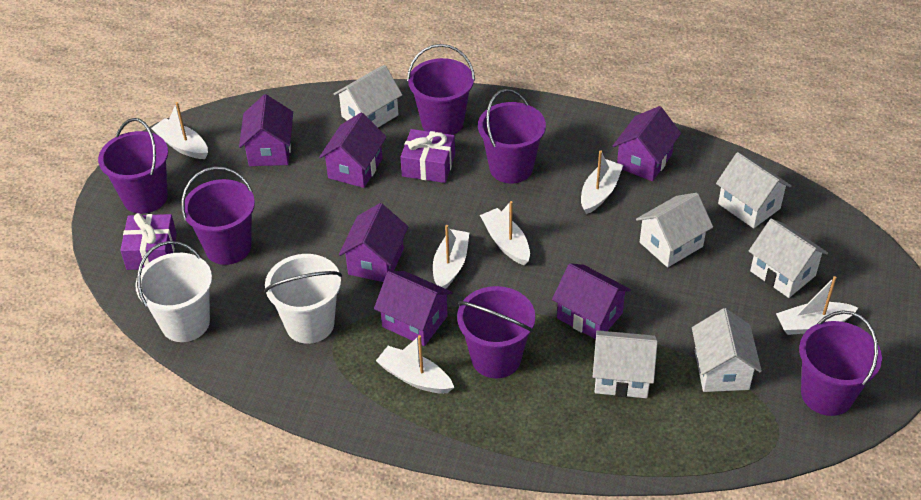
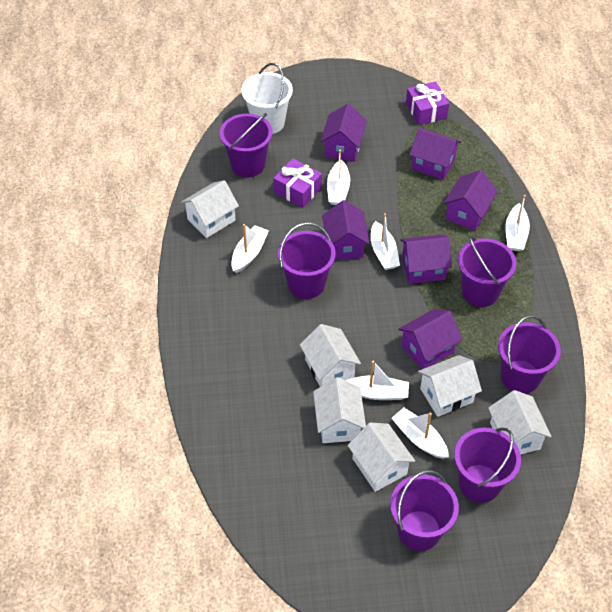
white bucket: [135,241,212,342] [264,254,342,344] = 2 -> [242,63,293,134] = 1

